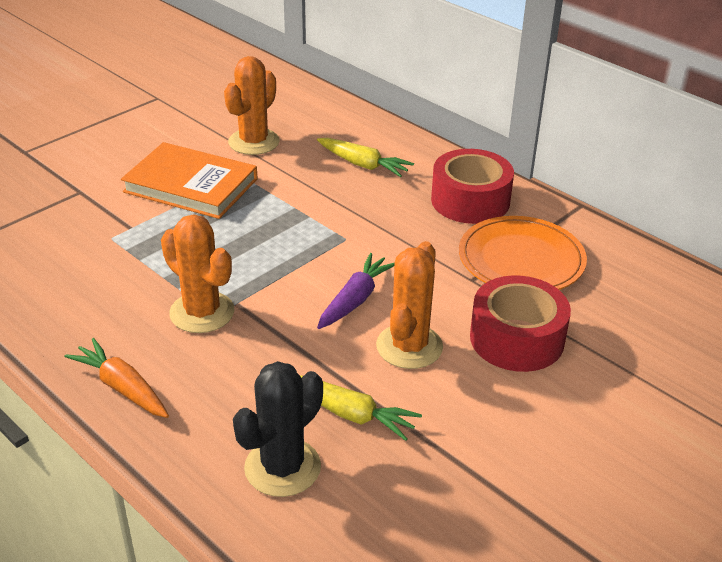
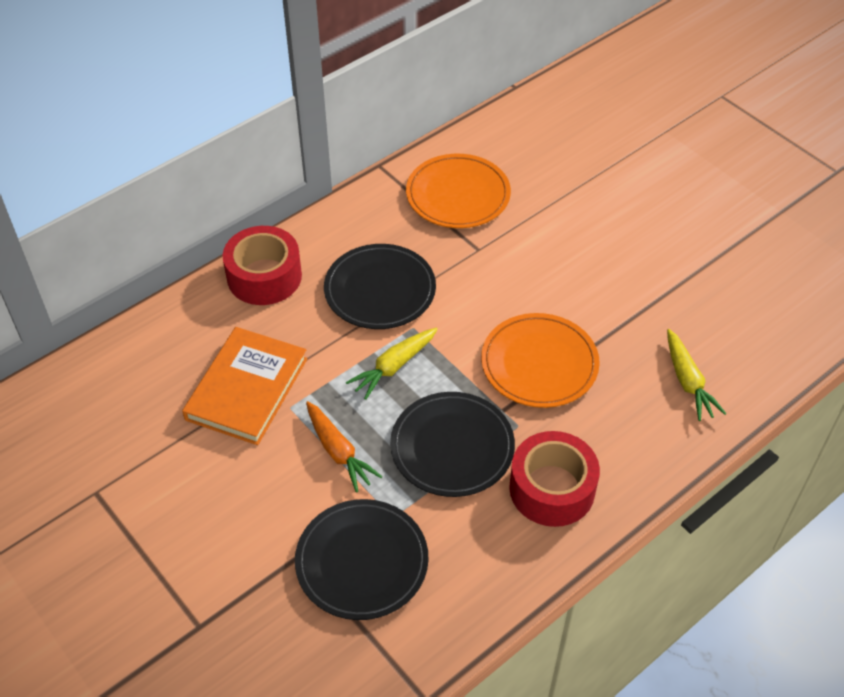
black cactus: [233,361,323,497] = 1 -> none = 0
black plate: none = 0 -> [295,499,429,620] [324,244,436,329] [390,392,515,497] = 3
orange cactus: [161,214,235,333] [224,56,280,155] [376,241,443,369] = 3 -> none = 0
orange plate: [459,216,587,290] = 1 -> [406,154,511,228] [481,313,600,408] = 2
purple carrot: [317,253,395,329] = 1 -> none = 0

